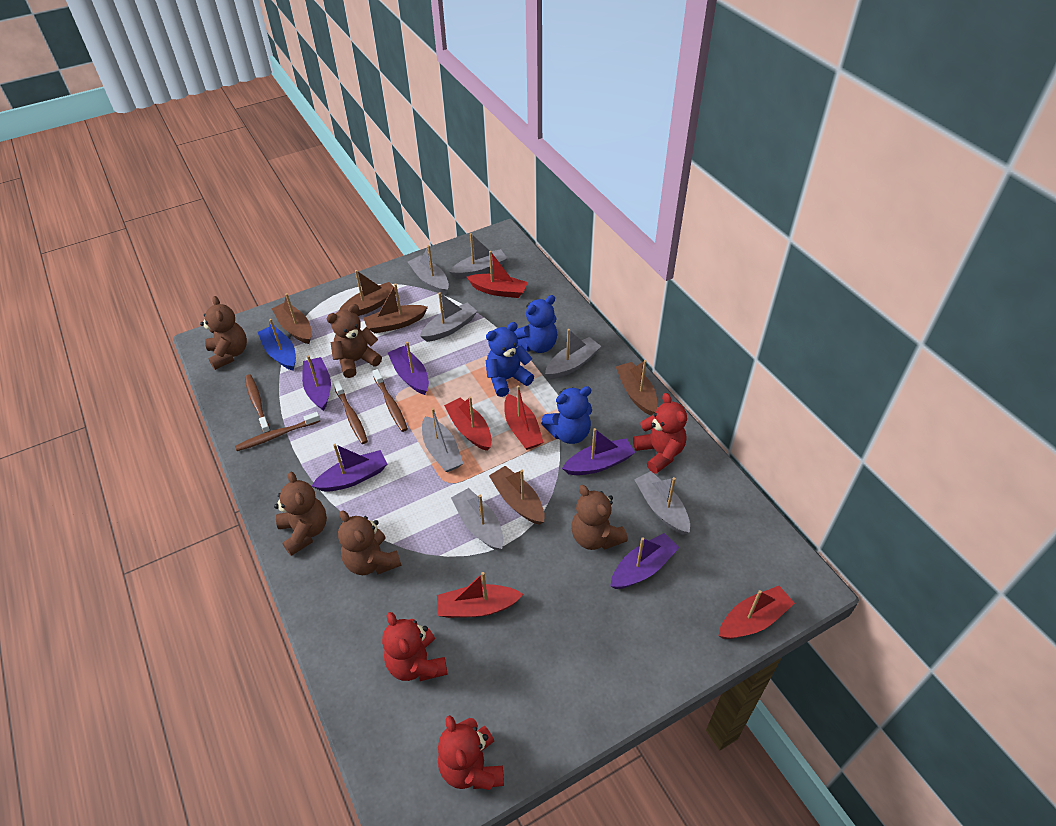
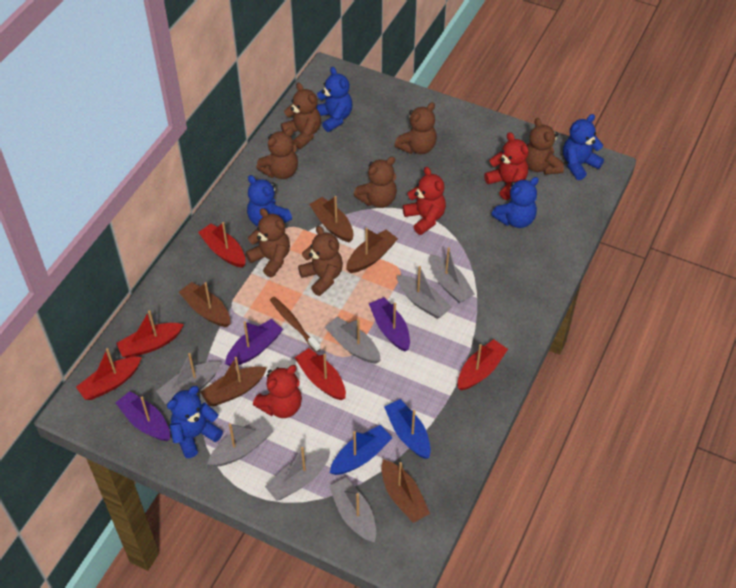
blue boat: [258,319,296,371] = 1 -> [330,425,393,475] [384,399,431,459] = 2
blue teddy bear: [486,322,534,397] [514,295,558,353] [541,386,592,444] = 3 -> [167,386,223,458] [247,175,292,227] [316,67,353,132] [491,177,539,228] [563,114,604,180] = 5
brown teddy bear: [200,296,247,370] [274,471,327,556] [326,304,382,378] [338,510,402,575] [571,485,628,550] = 5 -> [246,208,290,277] [256,128,298,179] [281,83,321,149] [298,226,343,296] [354,157,397,208] [394,102,437,154] [526,118,564,175] = 7
brown toothbrush: [235,412,320,451] [245,374,270,433] [333,380,368,444] [372,369,408,432] = 4 -> [270,297,321,352] = 1
purple boat: [302,355,331,411] [312,444,387,492] [388,342,429,395] [562,428,635,475] [610,533,680,589] = 5 -> [116,391,170,441] [225,319,283,366] [369,297,410,352] = 3

